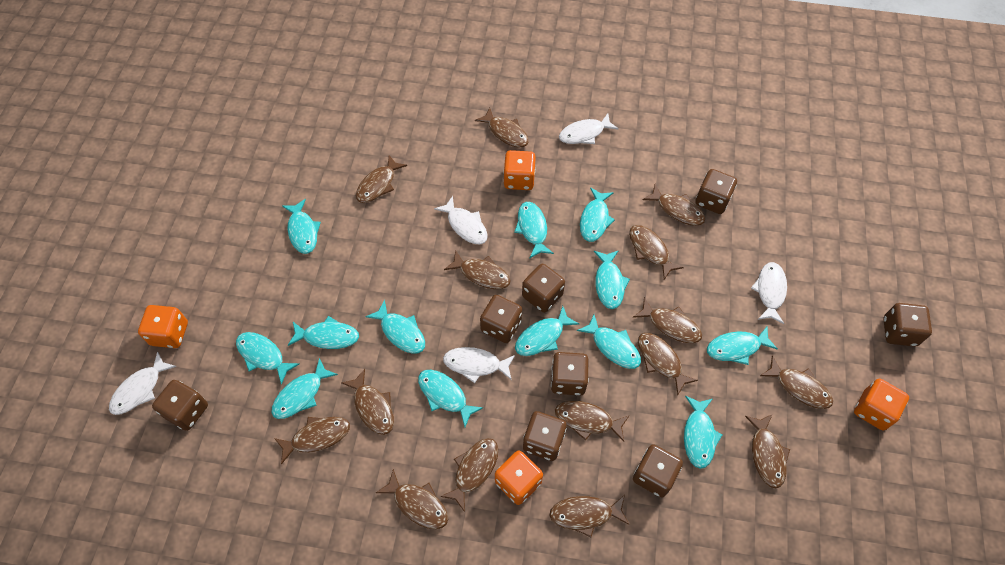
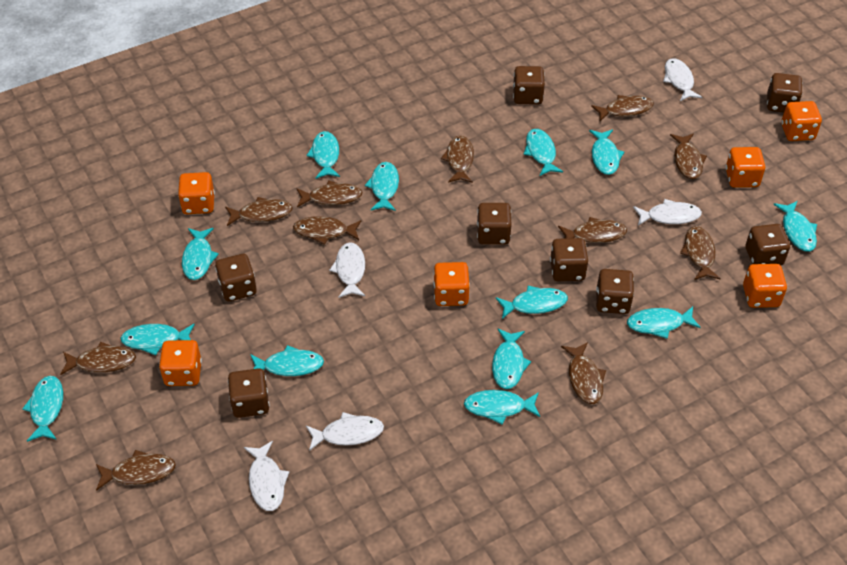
brown fish: [274,417,350,465] [342,369,394,435] [356,155,407,203] [376,469,448,529] [440,438,498,512] [444,250,511,289] [475,108,529,147] [549,495,629,537] [555,401,630,442] [629,225,684,280] [633,297,702,343] [638,333,698,395] [642,184,705,226] [745,414,790,488] [760,355,833,409] = 15 -> [60,342,136,375] [96,450,176,491] [225,197,293,226] [293,216,361,245] [296,181,363,207] [441,135,474,183] [558,217,627,243] [561,342,606,404] [591,95,654,122] [670,134,707,179] [680,226,721,280] = 11
orange dice: [138,305,188,348] [495,451,543,505] [503,150,536,190] [854,379,909,430] = 4 -> [159,340,202,386] [178,172,215,214] [434,262,470,306] [726,147,765,188] [743,264,787,308] [781,101,822,141] = 6

